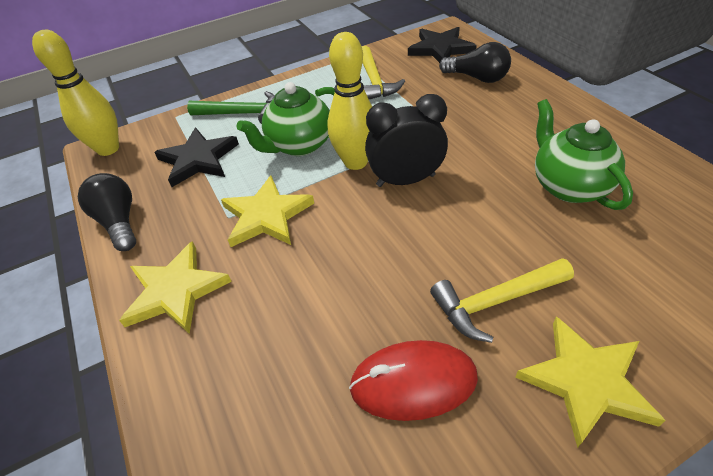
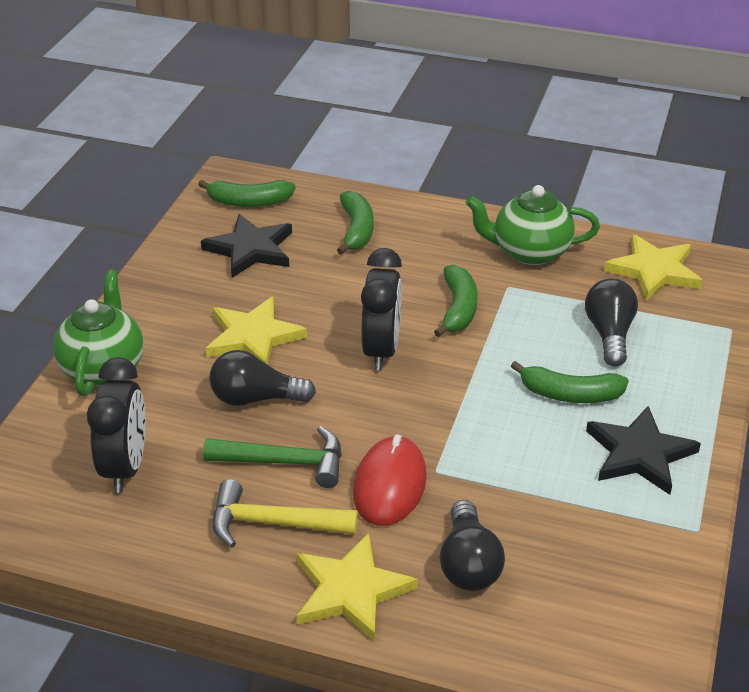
black clock: [365,94,448,187] = 1 -> [87,357,145,493] [361,248,402,371] = 2
black light bulb: [78,173,136,251] [439,42,511,83] = 2 -> [209,350,316,406] [440,500,505,591] [585,279,638,367] = 3
green banana: none = 0 -> [198,180,296,207] [337,191,373,255] [434,265,477,337] [511,361,629,403] = 4
yellow bowling pin: [32,30,119,156] [327,32,372,170] = 2 -> none = 0
yellow hammer: [362,46,405,99] [430,258,574,343] = 2 -> [213,480,358,547] = 1

